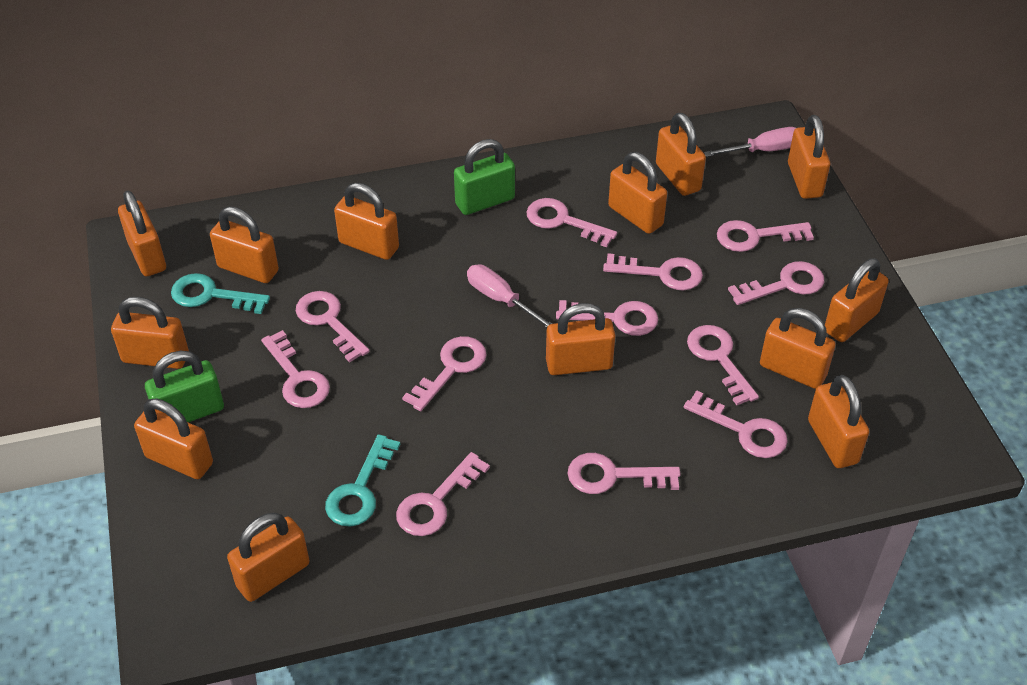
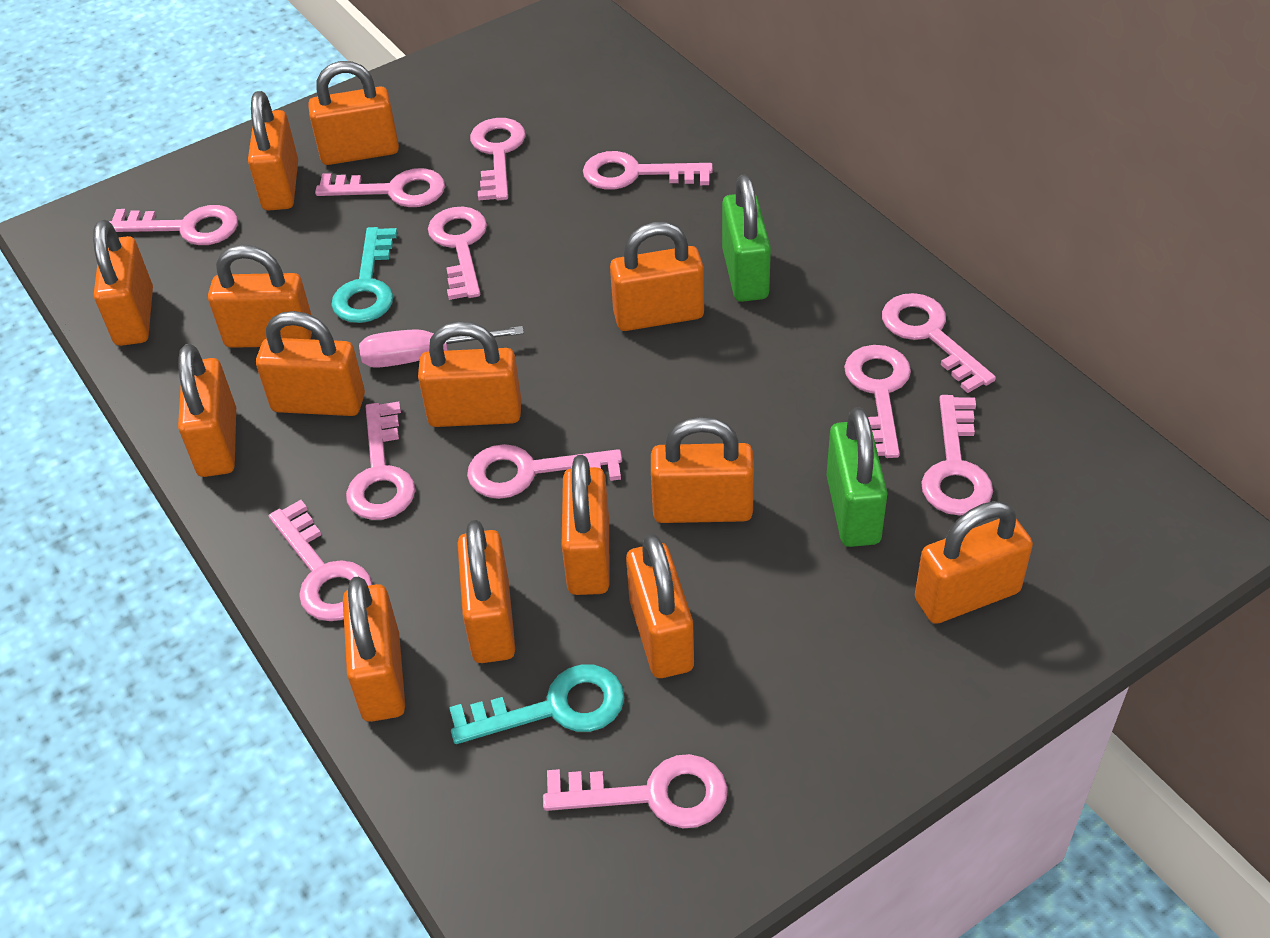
orange padlock: [111,297,189,369] [118,191,166,276] [134,398,213,479] [210,207,279,283] [227,513,310,602] [334,183,399,260] [546,303,615,375] [608,152,667,234] [656,113,706,196] [760,308,836,389] [788,115,830,199] [808,375,869,468] [825,258,889,342] = 13 -> [93,220,153,346] [178,344,236,477] [208,245,312,348] [248,91,298,211] [256,311,365,416] [308,61,399,165] [343,576,405,722] [418,321,521,427] [457,520,515,663] [562,455,610,595] [610,222,704,331] [626,534,694,678] [651,417,754,523] [915,501,1033,624] = 14
pink screwdriver: [467,264,552,328] [704,127,796,157] = 2 -> [359,326,524,368] = 1

